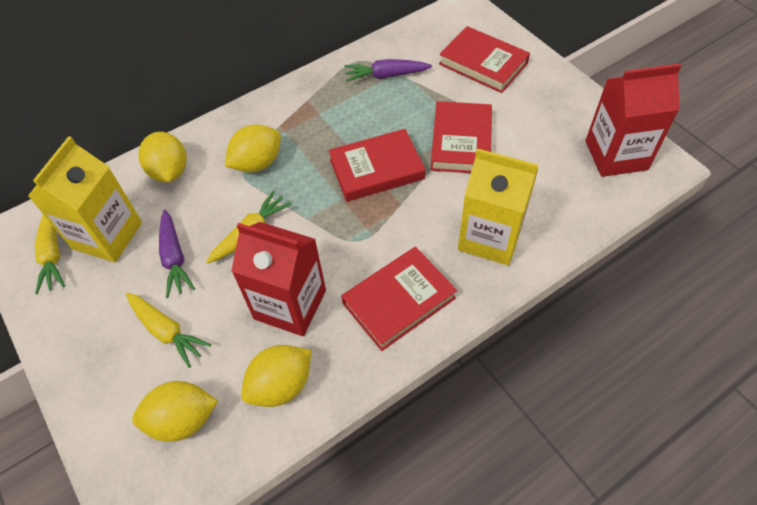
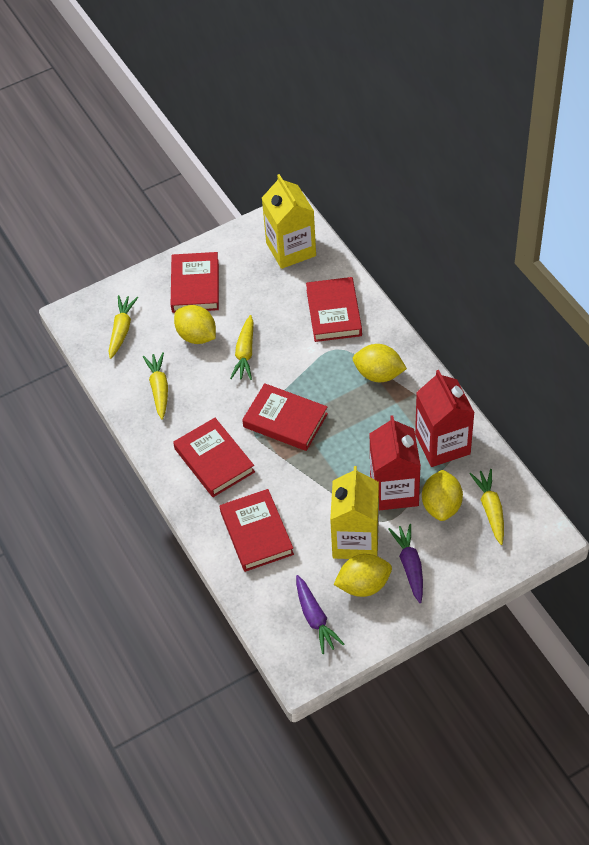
red book: [328,129,425,202] [341,247,457,351] [431,101,492,173] [439,26,530,93] = 4 -> [171,252,219,313] [173,418,255,497] [220,489,294,572] [242,383,328,451] [306,277,362,342] = 5
yellow carrot: [35,215,65,294] [126,293,211,368] [206,191,292,264] = 3 -> [109,295,138,359] [143,352,168,420] [230,315,254,380] [469,469,504,545] = 4

